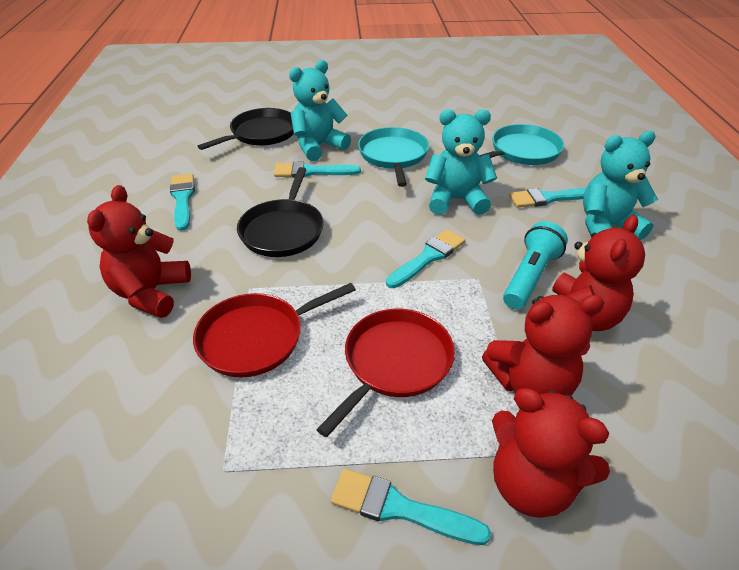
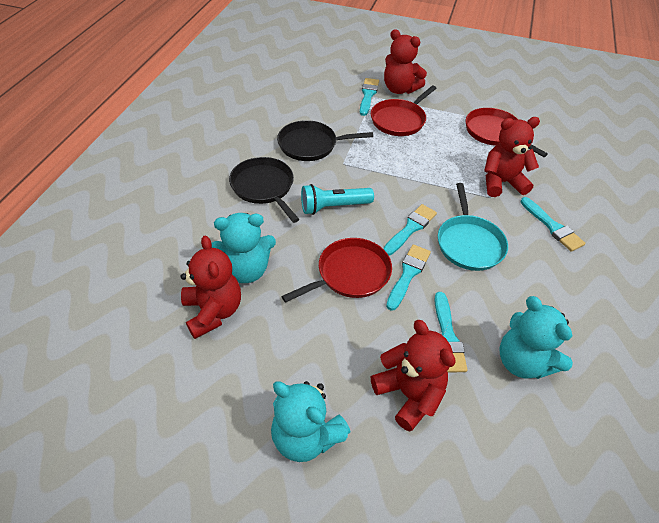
red pan: [193,283,356,377] [316,309,455,437] = 2 -> [282,238,392,303] [371,86,437,136] [466,108,548,157] = 3
turquoise pan: [358,127,429,187] [479,124,564,165] = 2 -> [438,183,508,271] = 1

